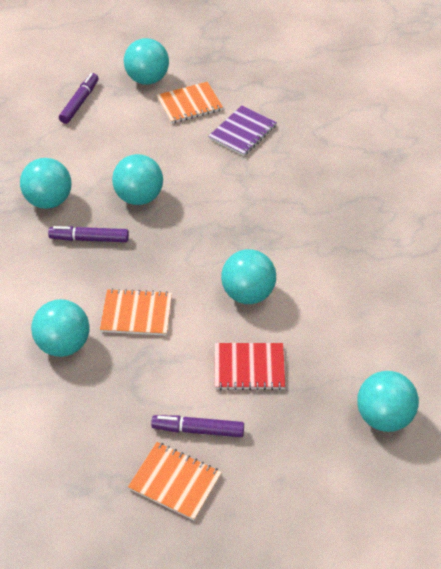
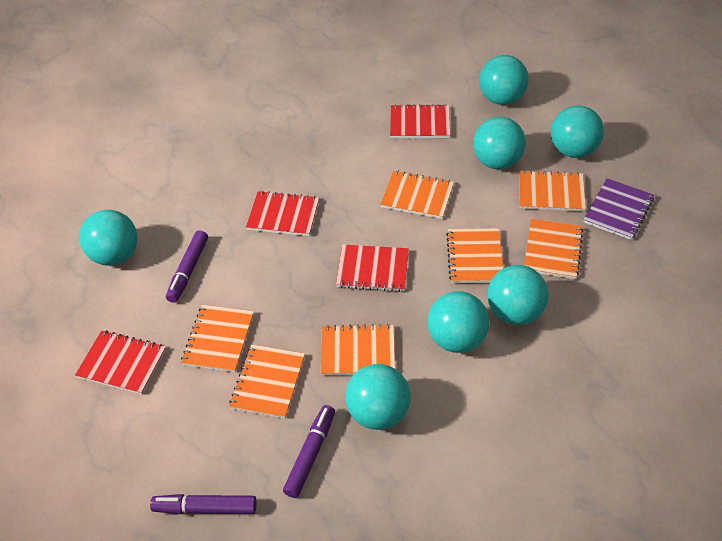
orange notebook: [100,288,172,336] [128,442,222,521] [157,82,223,124] = 3 -> [181,305,254,372] [229,344,305,419] [321,324,395,376] [380,171,454,219] [446,228,503,283] [519,170,586,212] [524,219,583,279] = 7
red notebook: [215,343,285,390] = 1 -> [75,330,166,394] [246,191,319,236] [336,244,409,292] [390,104,450,138] = 4
turquoise ball: [20,158,71,209] [31,299,90,357] [112,154,163,205] [124,38,169,84] [221,249,276,304] [357,371,419,432] = 6 -> [79,210,138,266] [345,364,411,430] [427,291,489,353] [473,117,526,169] [479,55,529,105] [487,265,549,325] [551,105,604,158] = 7

